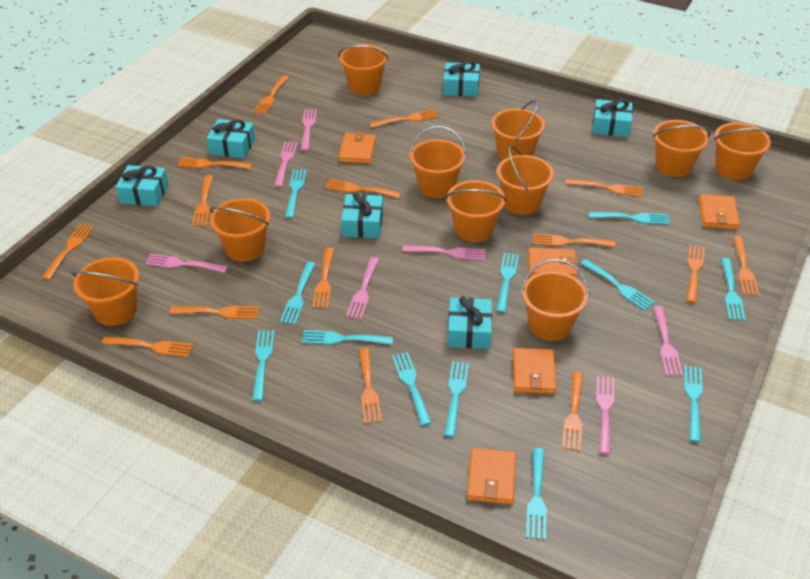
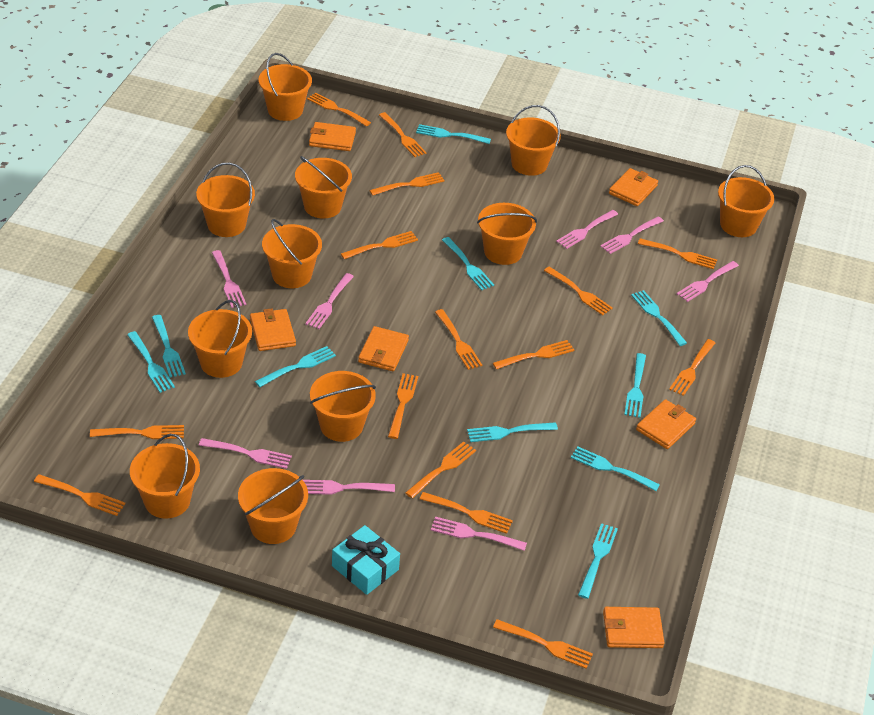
orange bucket: [72,257,139,326] [210,198,271,262] [338,44,389,95] [409,126,466,198] [446,180,506,242] [491,100,545,161] [497,146,554,215] [521,259,589,341] [653,120,711,177] [714,122,773,180] = 10 -> [130,434,200,519] [188,300,252,378] [196,163,255,237] [238,468,308,544] [259,53,312,121] [262,219,322,288] [295,156,352,219] [310,371,376,442] [477,203,537,265] [506,105,561,176] [718,165,774,237] = 11
orange wallet: [338,132,376,164] [467,448,516,505] [513,348,557,394] [528,248,578,278] [699,194,740,230] = 5 -> [250,308,296,351] [309,122,356,151] [358,326,409,371] [603,607,664,648] [609,168,658,206] [636,399,696,449] = 6
pink fork: [145,254,228,272] [274,141,298,187] [301,109,317,151] [346,257,379,319] [403,245,486,261] [596,376,614,455] [653,306,683,376] = 7 -> [199,438,292,469] [212,250,246,308] [303,480,395,495] [305,273,354,329] [431,517,527,551] [556,210,618,249] [600,216,664,254] [677,261,739,302] = 8
turquoise fork: [252,330,275,401] [280,262,315,325] [285,169,307,219] [302,330,393,345] [392,352,432,426] [444,361,469,437] [496,253,519,313] [526,448,547,540] [580,259,655,311] [589,212,670,225] [684,366,703,442] [721,258,746,321] = 12 -> [127,331,175,393] [152,315,186,378] [255,346,336,387] [416,124,491,144] [442,237,494,290] [467,422,558,442] [571,447,660,491] [578,523,618,599] [624,353,646,418] [631,290,687,346] = 10
turquoise gift: [116,165,169,206] [207,119,255,158] [341,192,383,238] [443,61,480,97] [448,296,492,349] [592,99,633,137] = 6 -> [332,525,400,595] = 1

